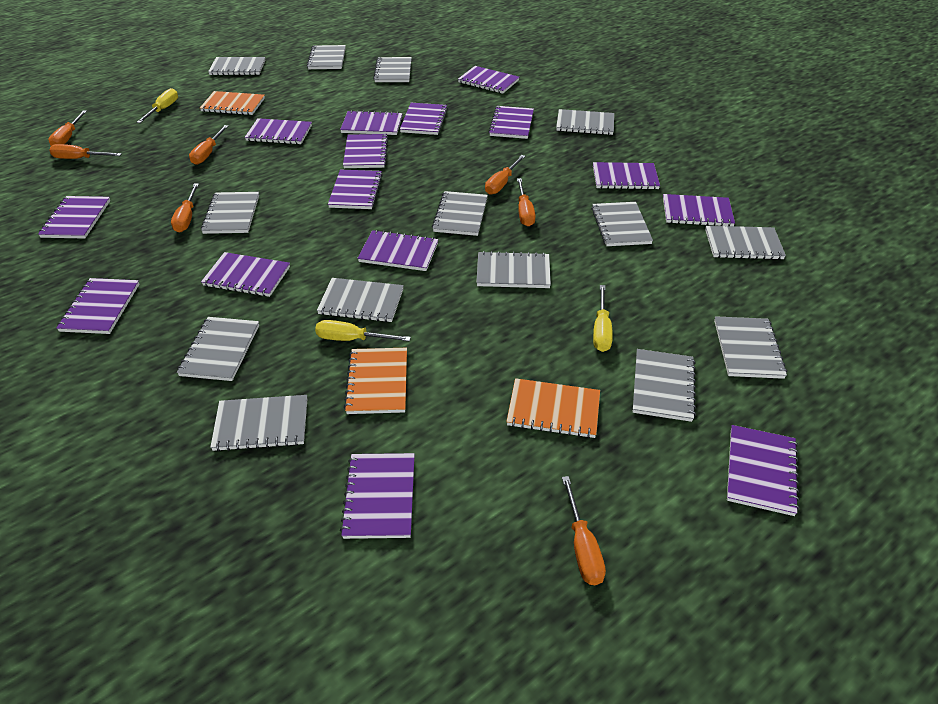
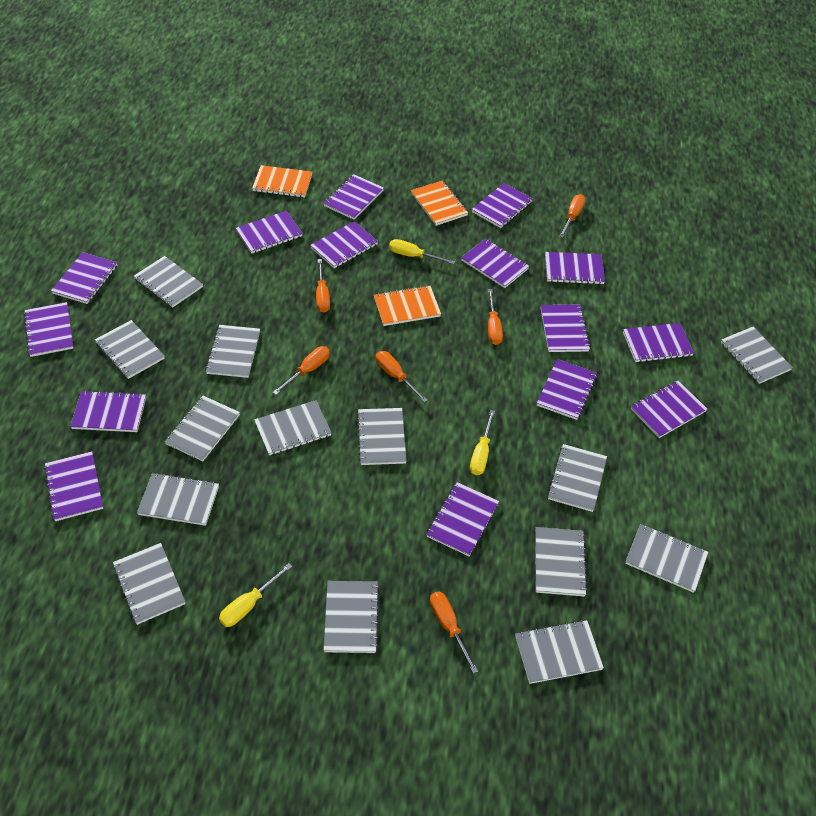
orange screwdriver: [48,110,87,146] [49,144,122,159] [171,183,199,232] [189,125,228,165] [485,155,526,195] [517,178,536,226] [562,476,606,585] = 7 -> [273,346,330,395] [316,259,330,312] [376,351,428,402] [430,592,478,674] [488,289,503,345] [559,194,586,238] = 6

